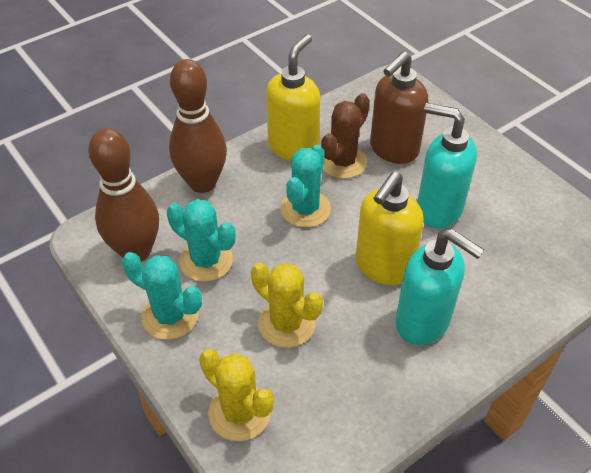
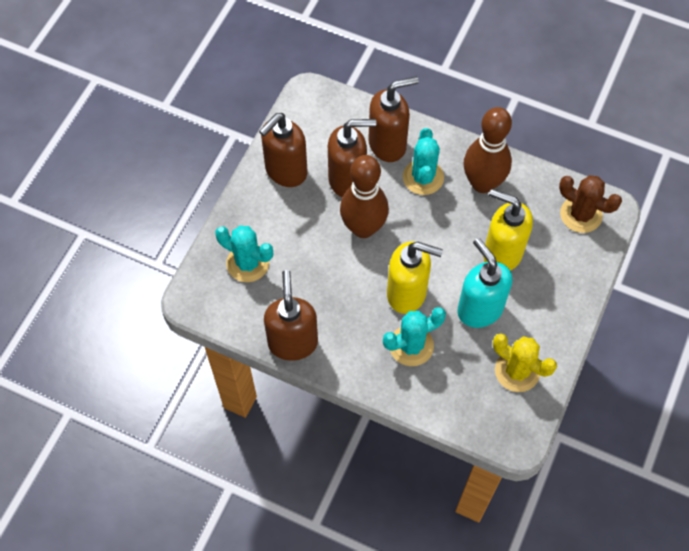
brown soap dispenser: [370,51,428,164] = 1 -> [259,113,308,187] [264,270,318,361] [328,119,376,197] [368,76,419,162] = 4
turquoise soap dispenser: [395,229,484,345] [417,103,477,228] = 2 -> [457,238,513,328] = 1
yellow cactus: [199,349,274,441] [251,263,323,348] = 2 -> [493,333,557,392] = 1

